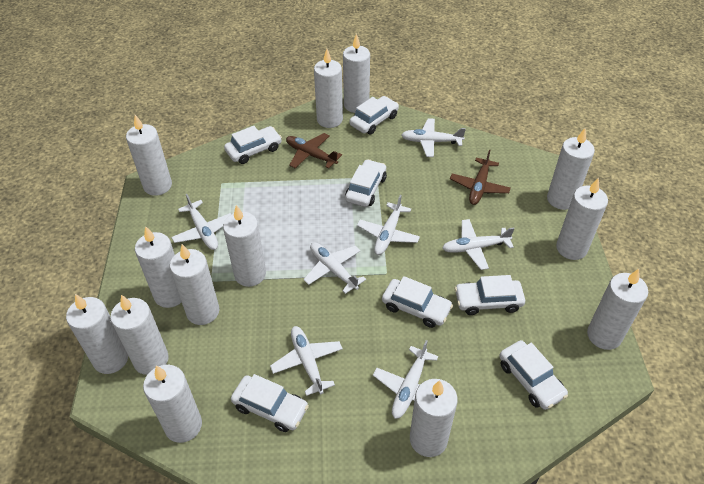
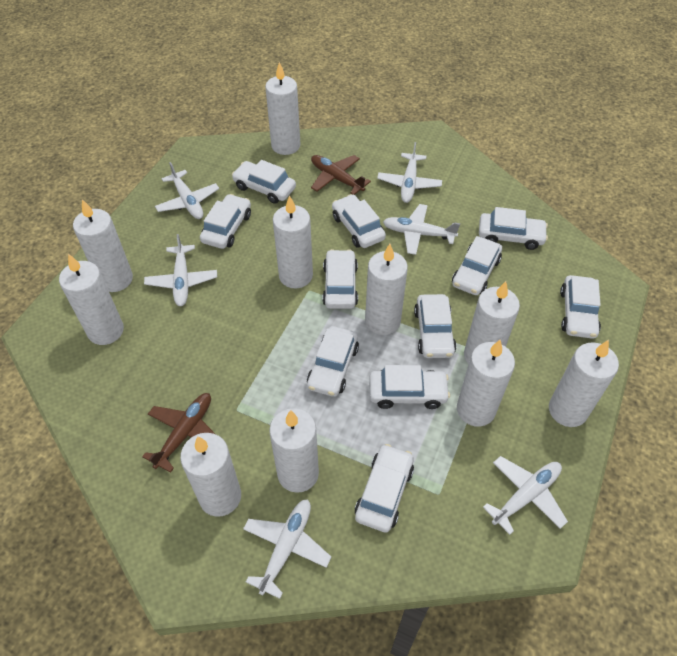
white candle: [66,294,128,374] [110,295,169,375] [126,115,172,196] [135,226,181,308] [143,365,202,443] [170,244,219,325] [223,205,266,287] [314,49,343,128] [343,34,370,113] [410,379,458,457] [547,128,595,210] [556,178,608,260] [587,269,648,350] = 13 -> [59,254,124,345] [73,199,133,292] [180,433,241,517] [265,62,301,155] [269,408,319,493] [273,195,313,289] [365,244,408,335] [457,340,515,427] [464,281,520,364] [549,340,619,427] = 10
white car: [224,126,282,164] [231,374,309,432] [345,159,387,207] [349,96,399,135] [382,276,453,328] [455,275,525,315] [499,340,568,410] = 7 -> [200,194,251,249] [232,160,296,204] [307,326,359,397] [322,249,358,309] [332,194,386,248] [355,444,414,533] [369,365,450,409] [414,294,456,358] [452,236,502,295] [479,207,548,250] [560,275,601,339] = 11
white plane: [171,194,231,250] [270,326,343,396] [303,243,366,294] [357,195,420,255] [373,340,438,419] [401,118,466,157] [442,219,515,270] = 7 -> [144,234,217,306] [155,162,219,219] [243,499,331,599] [377,142,442,203] [383,204,460,255] [483,456,568,535] = 6

